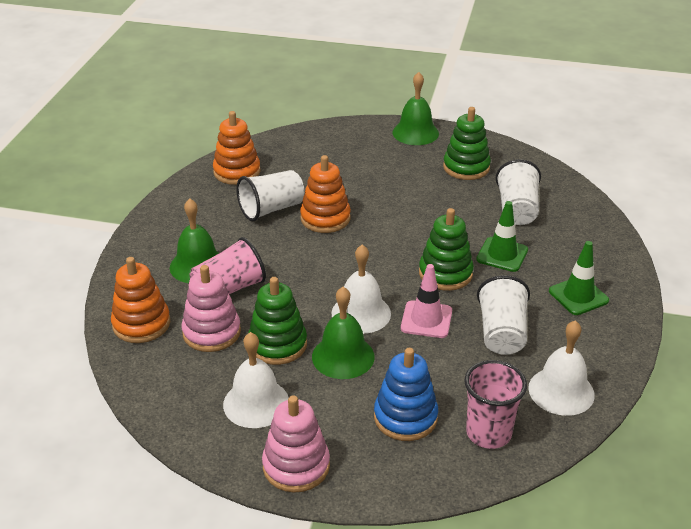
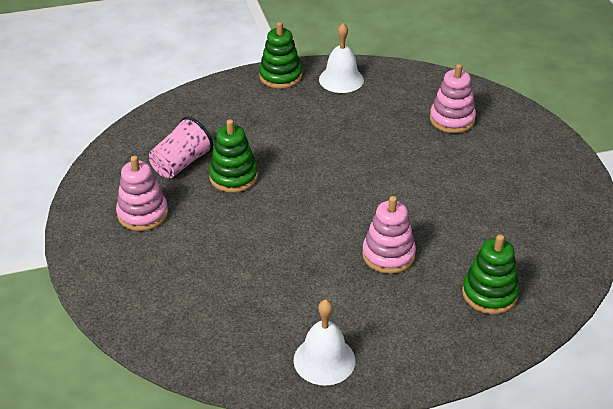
blue stacking toy: [374,348,438,441] = 1 -> none = 0
green bell: [170,199,219,283] [312,287,375,379] [393,72,439,145] = 3 -> none = 0
green traffic cone: [476,201,528,272] [549,241,609,315] = 2 -> none = 0
orange stacking toy: [111,257,170,343] [213,111,261,185] [300,155,351,233] = 3 -> none = 0
pink cup: [189,237,266,294] [464,360,527,449] = 2 -> [149,117,213,178] = 1
pink stacking toy: [181,265,241,352] [262,395,330,493] = 2 -> [116,156,168,231] [362,196,416,274] [430,64,476,133] = 3
pink traffic cone: [401,264,452,338] = 1 -> none = 0
white bell: [223,332,289,428] [331,245,391,334] [528,320,595,416] = 3 -> [293,299,355,386] [319,23,364,93] = 2
white cup: [236,170,304,221] [477,275,530,355] [495,159,541,225] = 3 -> none = 0

